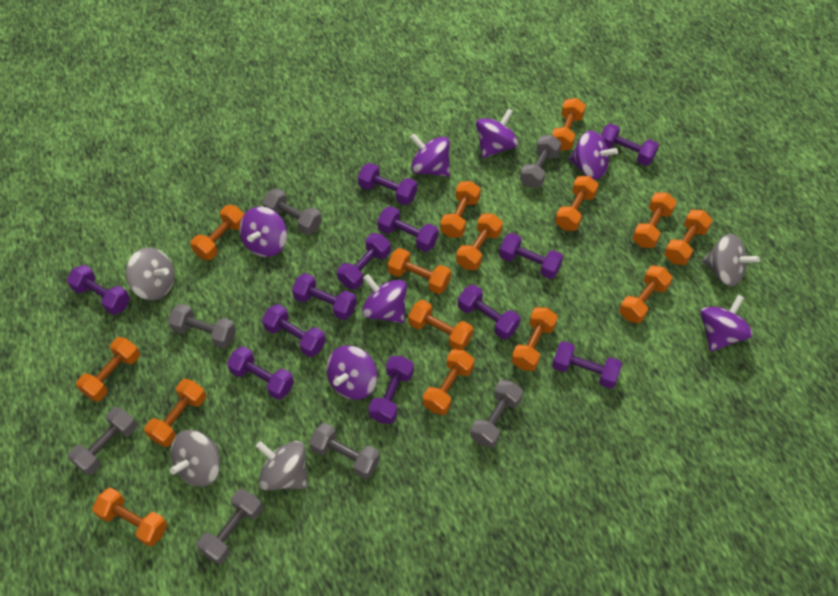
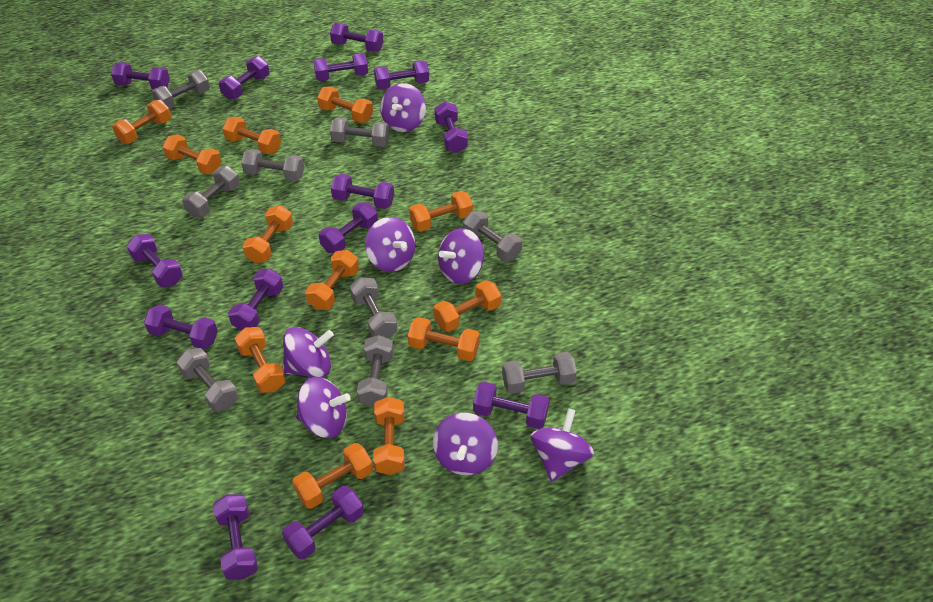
grey dumbbell: [68,407,137,475] [168,303,236,348] [197,489,263,564] [262,189,322,235] [309,423,380,479] [471,380,523,448] [520,135,562,188] = 7 -> [152,70,210,108] [177,348,238,412] [182,166,240,217] [241,149,304,181] [330,117,390,147] [350,277,398,338] [357,335,394,407] [463,211,522,261] [502,352,577,394] = 9
grey spinning top: [126,247,175,301] [170,430,220,487] [256,441,307,491] [702,234,760,286] = 4 -> none = 0
orange dumbbell: [76,337,140,402] [92,488,167,547] [144,379,206,447] [190,205,244,260] [388,248,451,294] [408,300,473,350] [423,349,474,415] [440,181,481,238] [456,213,503,270] [511,307,558,371] [552,98,586,151] [555,176,599,231] [619,265,673,323] [632,192,677,248] [664,209,713,265] = 15 -> [112,100,172,144] [162,135,222,174] [223,117,281,154] [235,327,286,393] [243,205,293,263] [292,443,373,509] [306,250,359,310] [317,86,373,123] [373,397,405,475] [408,317,480,361] [409,191,473,232] [433,280,501,332] = 12
purple dumbbell: [67,265,130,315] [227,346,294,400] [262,304,326,357] [292,273,357,320] [337,233,391,290] [358,163,417,205] [369,356,414,424] [378,206,439,252] [458,285,520,339] [499,233,563,279] [552,341,622,389] [601,123,659,166] = 12 -> [111,62,170,89] [127,234,183,287] [144,304,218,349] [213,494,258,580] [219,56,270,100] [228,268,283,331] [282,486,364,559] [313,53,368,81] [319,202,378,253] [330,23,383,52] [331,174,394,209] [374,60,429,89] [435,102,468,153] [473,382,549,429] = 14

